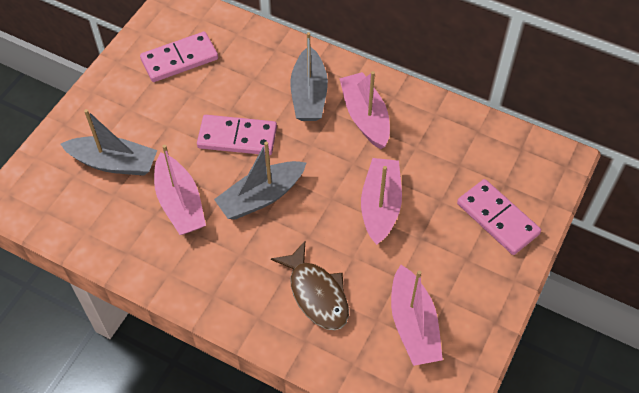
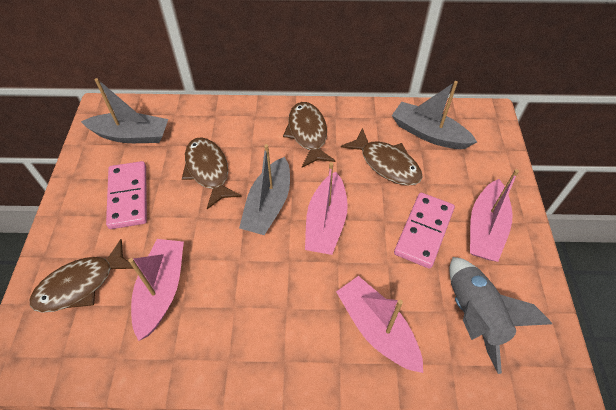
brown fish: [271,241,349,330] = 1 -> [30,239,134,313] [182,137,242,209] [283,102,336,167] [341,128,423,186] = 4
grey rocket: none = 0 -> [450,257,552,374] = 1
pink domino: [140,32,218,82] [197,115,277,155] [457,179,541,255] = 3 -> [106,161,147,229] [394,193,455,269] = 2

